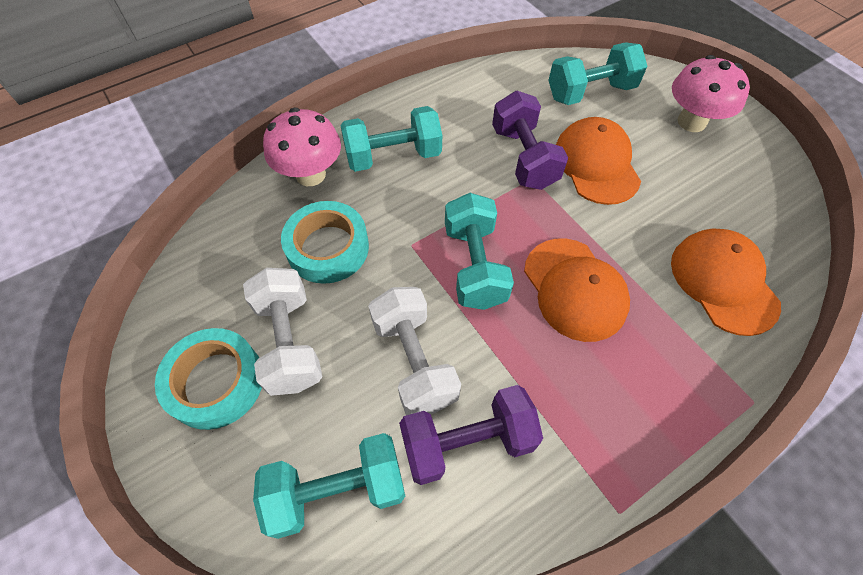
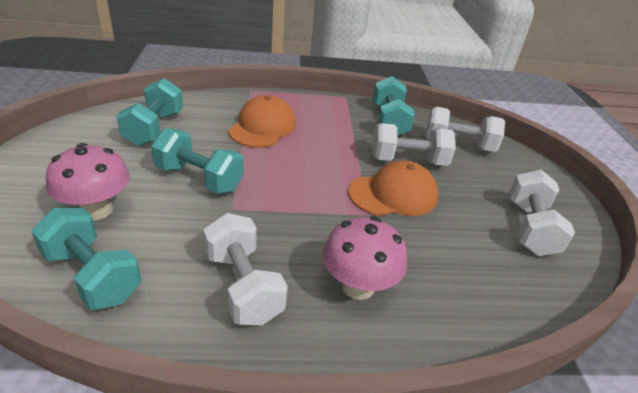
orange cap: [524,239,630,342] [556,117,641,205] [671,229,781,336] = 3 -> [228,95,296,148] [348,161,438,216] = 2
purple dumbbell: [399,385,543,485] [492,91,568,190] = 2 -> none = 0
turquoise tape: [155,328,262,430] [281,201,369,284] = 2 -> none = 0
white dumbbell: [243,268,322,396] [368,287,461,415] = 2 -> [203,213,288,325] [372,123,456,166] [425,107,505,152] [509,170,575,256] = 4

